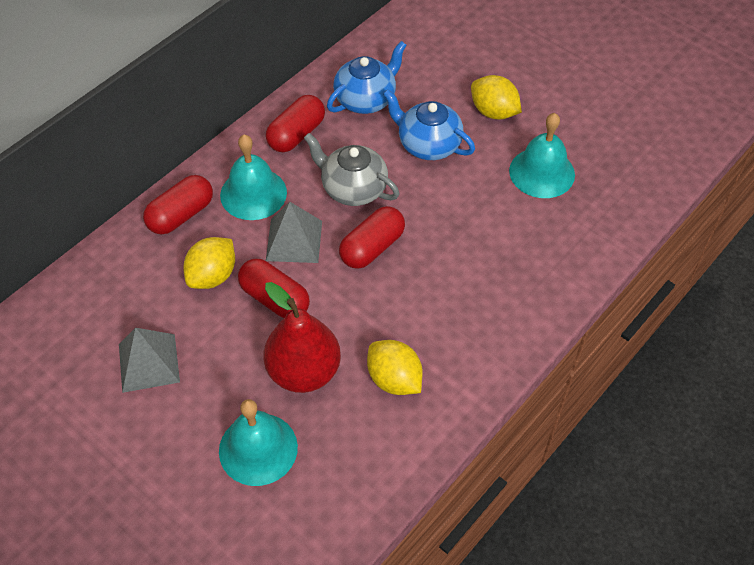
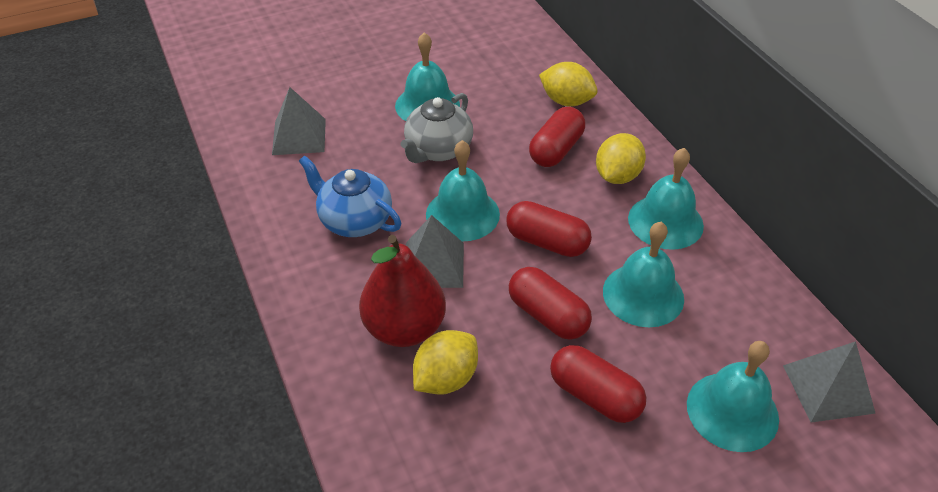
blue teapot: [327,41,407,114] [383,89,475,160] = 2 -> [299,156,401,237] = 1
grey pyramid: [119,328,180,393] [266,202,322,263] = 2 -> [272,87,326,155] [406,215,464,288] [783,341,876,423] = 3
turquoise bell: [219,399,298,486] [220,135,287,220] [509,113,575,198] = 3 -> [395,32,460,121] [426,140,500,242] [603,222,684,327] [628,148,704,250] [687,341,779,452] = 5

